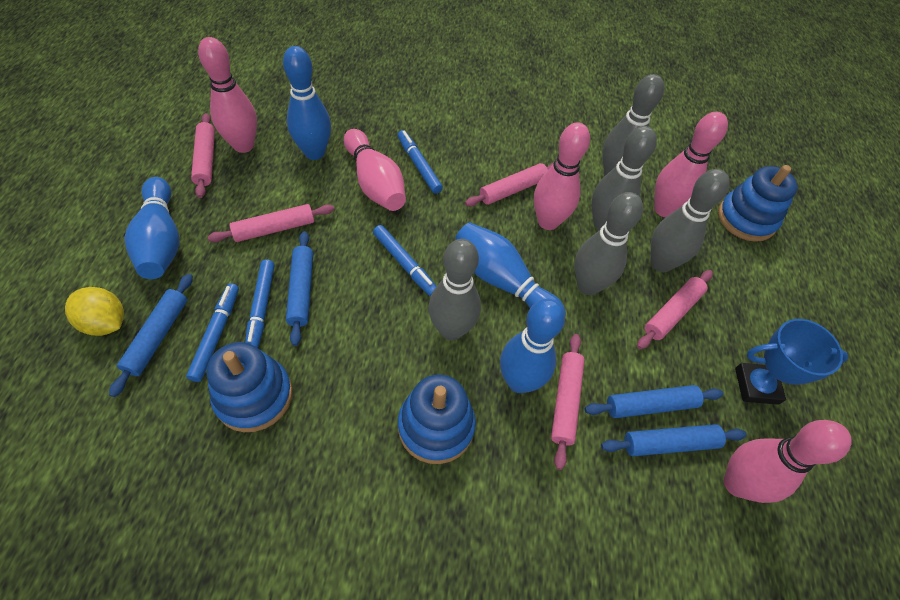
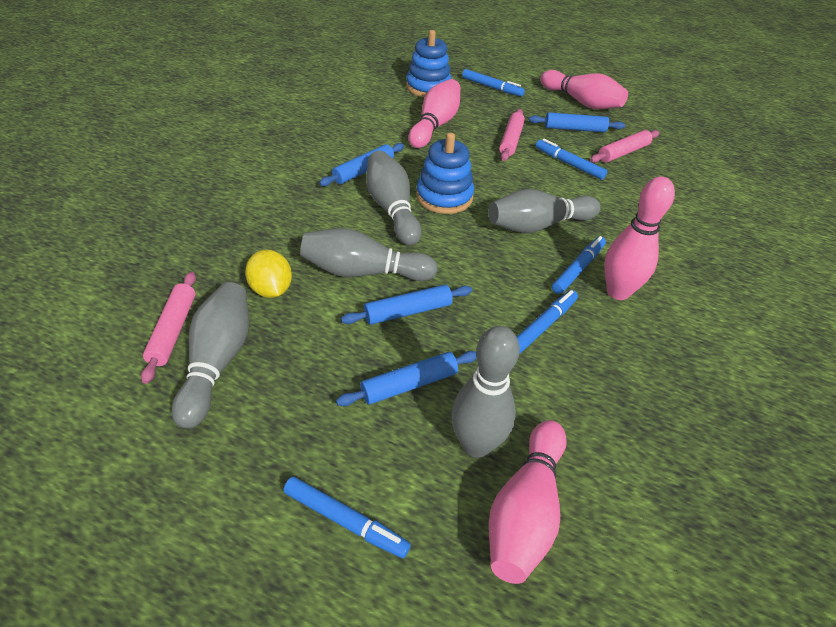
blue bowling pin: [125,177,180,279] [283,46,331,160] [455,222,566,315] [500,299,565,393] = 4 -> none = 0
blue marker: [186,283,239,382] [245,259,275,348] [373,225,436,296] [398,130,443,194] = 4 -> [283,477,411,558] [462,69,525,97] [517,290,578,354] [536,139,607,180] [552,236,606,294] = 5
blue stacking toy: [207,342,293,432] [398,374,476,464] [718,165,798,242] = 3 -> [406,30,452,97] [416,133,474,214] = 2
blue trophy: [735,319,849,405] = 1 -> none = 0
pink bowling pin: [198,37,257,153] [344,129,406,211] [534,123,590,230] [654,112,728,217] [724,420,851,503] = 5 -> [409,79,460,148] [489,420,567,584] [541,70,628,109] [604,176,675,300] = 4
pink rolling pin: [191,113,215,198] [208,204,334,242] [465,162,554,207] [551,334,585,470] [637,270,713,349] = 5 -> [141,272,196,384] [499,109,525,161] [590,130,659,163] = 3

